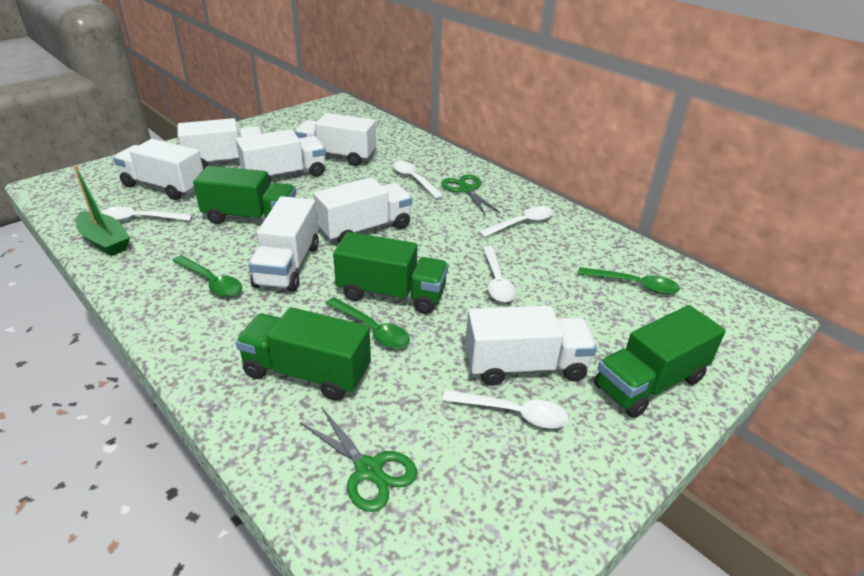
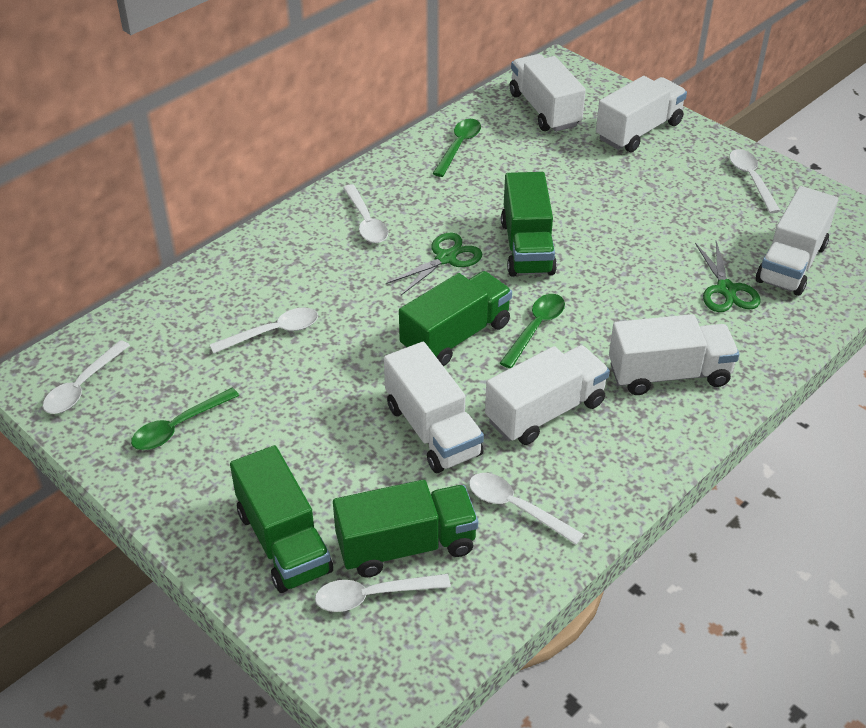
green boat: [74,165,130,256] = 1 -> none = 0
white spoon: [101,207,193,221] [393,161,444,199] [442,389,569,429] [478,206,553,237] [483,246,516,302] = 5 -> [43,340,130,414] [210,308,318,353] [315,574,451,612] [343,184,388,243] [469,473,584,545] [729,149,781,214] = 6
white truck: [113,139,203,200] [178,118,263,170] [236,129,326,183] [248,196,319,292] [294,113,376,166] [314,177,412,243] [465,305,597,386] = 7 -> [384,342,484,473] [485,345,610,445] [510,54,586,132] [596,76,687,152] [609,314,739,395] [756,186,838,296] = 6

